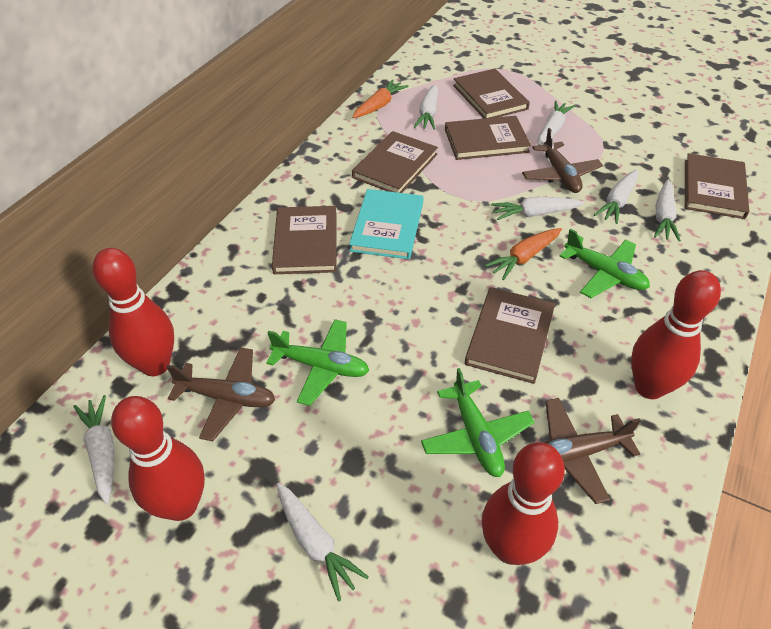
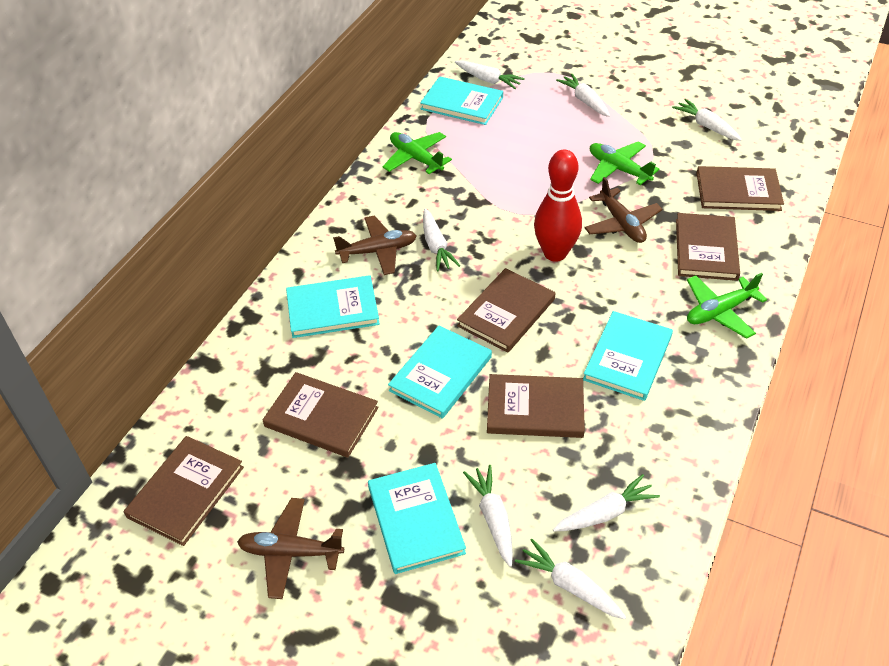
orange carrot: [352,80,409,118] [484,228,562,280] = 2 -> none = 0
red bowling pin: [92,248,174,376] [111,396,205,521] [482,442,565,565] [631,270,721,399] = 4 -> [534,149,582,262] = 1
turquoise book: [349,189,424,259] = 1 -> [286,275,380,338] [368,463,466,574] [388,326,492,419] [420,76,503,125] [583,311,673,401] = 5

